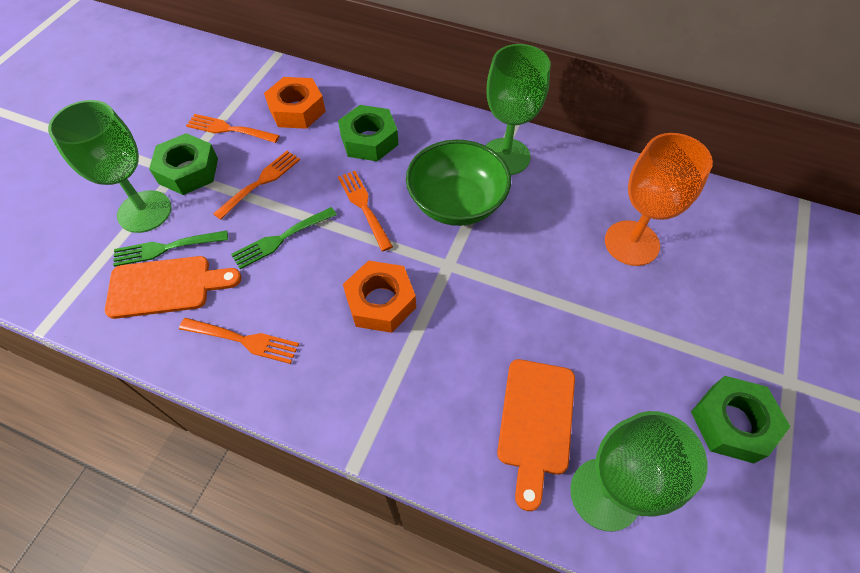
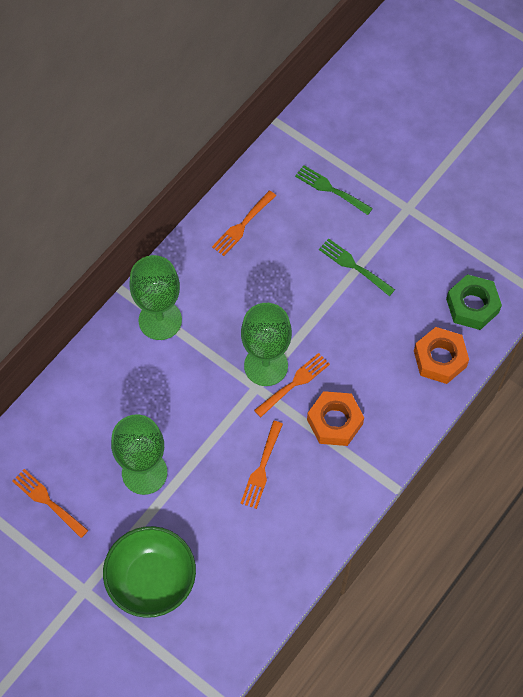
green nut: [149,133,218,195] [338,105,399,161] [691,376,791,463] = 3 -> [446,274,502,330] = 1
orange cutting board: [105,256,241,319] [497,359,575,511] = 2 -> none = 0
orange goblet: [605,133,713,266] = 1 -> none = 0

